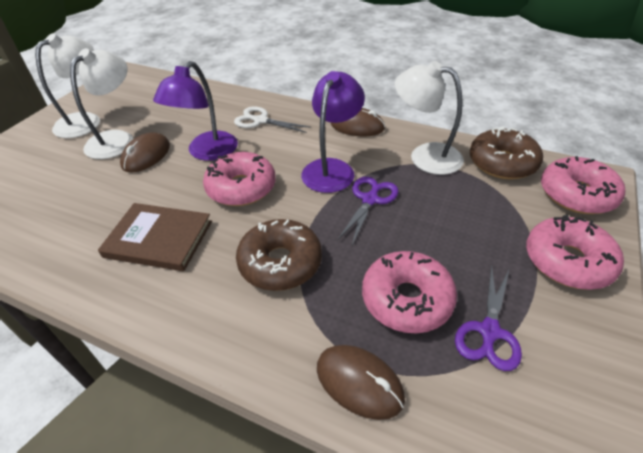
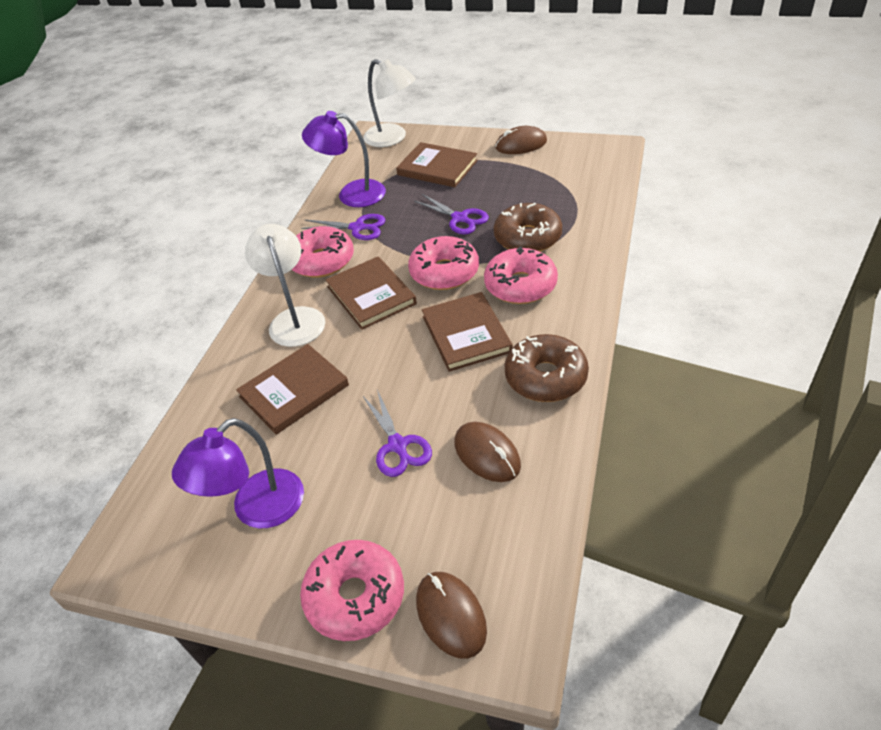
brown book: [98,203,212,271] = 1 -> [236,344,349,435] [326,257,417,330] [396,142,478,187] [422,292,513,372] = 4
purple scissors: [337,177,399,245] [455,265,522,371] = 2 -> [301,214,386,240] [363,390,432,477] [414,194,489,234] = 3
white lamp: [35,33,100,138] [70,48,133,159] [395,61,464,175] = 3 -> [245,224,325,347] [363,59,416,147] = 2
white scissors: [234,106,312,133] = 1 -> none = 0

